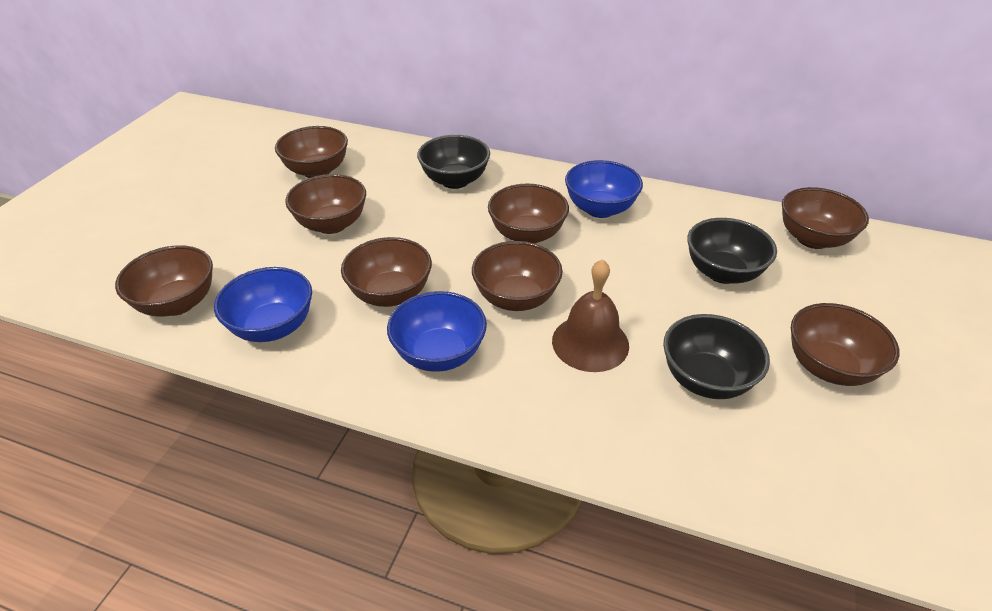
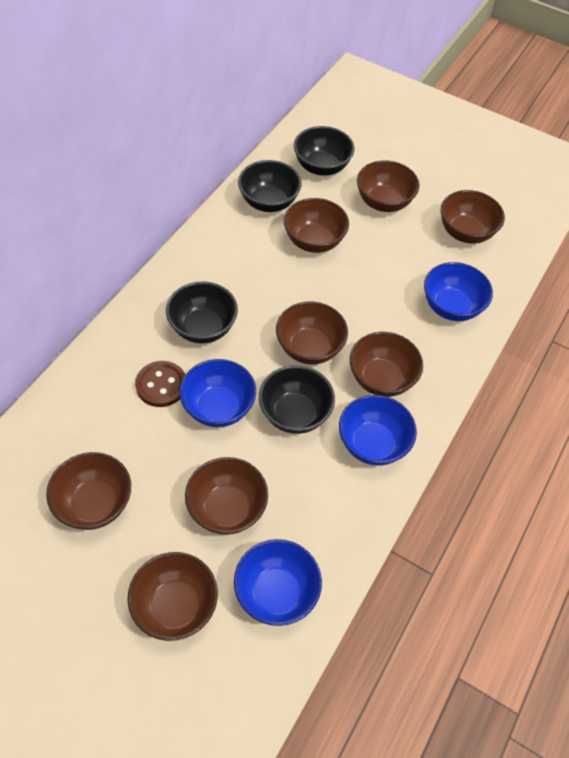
black bowl: [417,135,490,189] [663,314,770,399] [687,218,777,284] = 3 -> [166,281,238,343] [238,160,301,212] [259,365,335,434] [294,126,355,176] = 4
blue bowl: [214,267,312,342] [387,291,487,372] [565,160,643,218] = 3 -> [179,359,256,427] [234,539,322,626] [339,395,417,466] [424,262,493,321] = 4
brown bell: [552,259,629,372] = 1 -> none = 0
brown button: none = 0 -> [135,361,185,407] = 1

